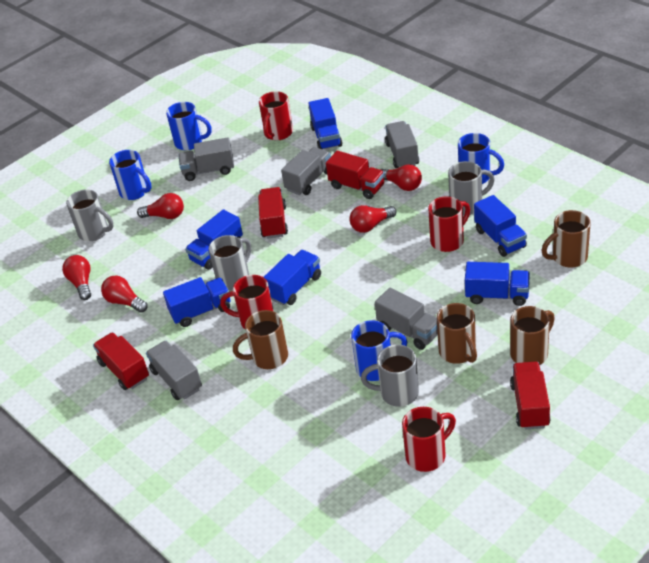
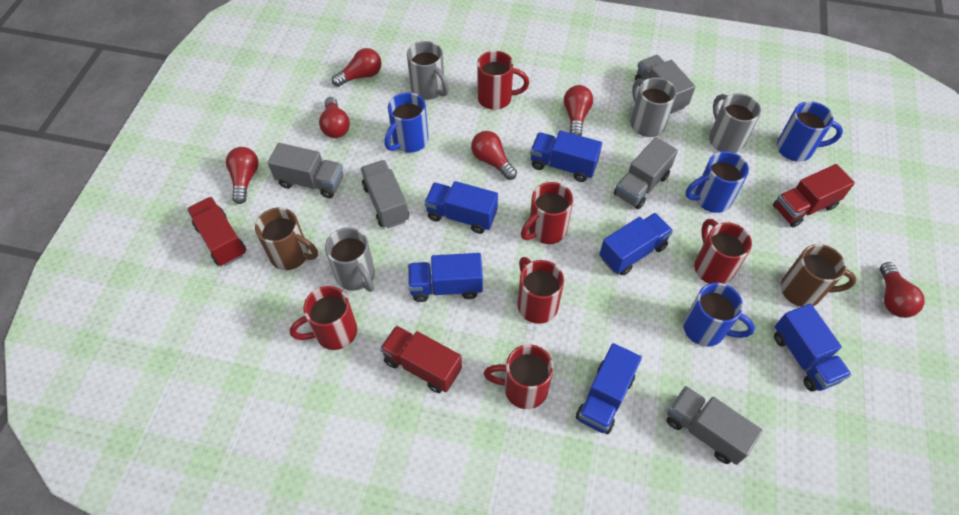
brown mug: [233,310,288,369] [437,303,477,364] [510,306,555,365] [542,210,591,267] = 4 -> [255,207,318,270] [781,244,857,307] = 2
red light bulb: [62,255,91,300] [101,276,148,313] [137,193,184,219] [349,205,396,233] [380,164,422,191] = 5 -> [226,147,259,204] [319,97,350,138] [332,48,381,87] [471,131,517,180] [564,85,593,136] [880,262,925,318] = 6
red mug: [220,275,274,329] [259,91,293,140] [402,407,456,472] [428,196,470,252] = 4 -> [290,286,357,350] [477,51,529,110] [484,345,554,409] [517,257,564,324] [521,182,573,244] [694,219,752,284] = 6
red truck: [93,332,149,390] [258,187,288,239] [326,151,385,199] [510,362,551,429] = 4 -> [187,197,246,266] [380,325,462,393] [773,164,855,227] = 3

